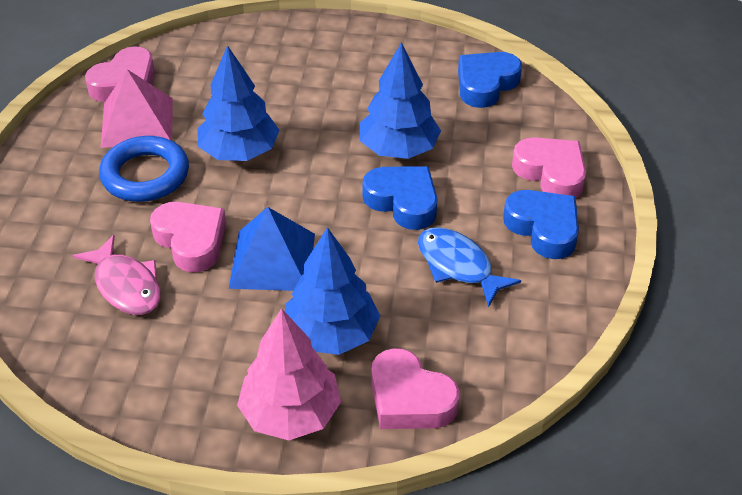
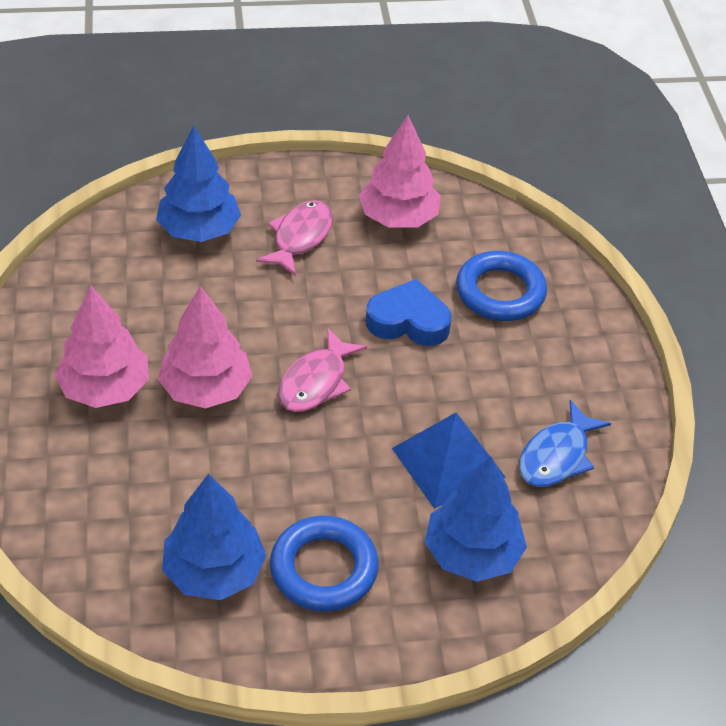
blue heart: [362,166,438,230] [458,52,522,108] [503,190,579,259] = 3 -> [366,279,452,346] = 1
blue ring: [99,136,189,202] = 1 -> [270,516,379,612] [456,251,547,321] = 2
pink fish: [73,235,161,315] = 1 -> [256,200,333,276] [278,328,367,412] = 2
pink heart: [85,46,155,102] [150,202,226,272] [371,348,460,429] [512,137,586,198] = 4 -> none = 0
pink pyramid: [101,69,173,148] = 1 -> none = 0
pink tree: [237,308,341,441] = 1 -> [54,285,149,408] [158,286,253,408] [359,115,441,228] = 3

